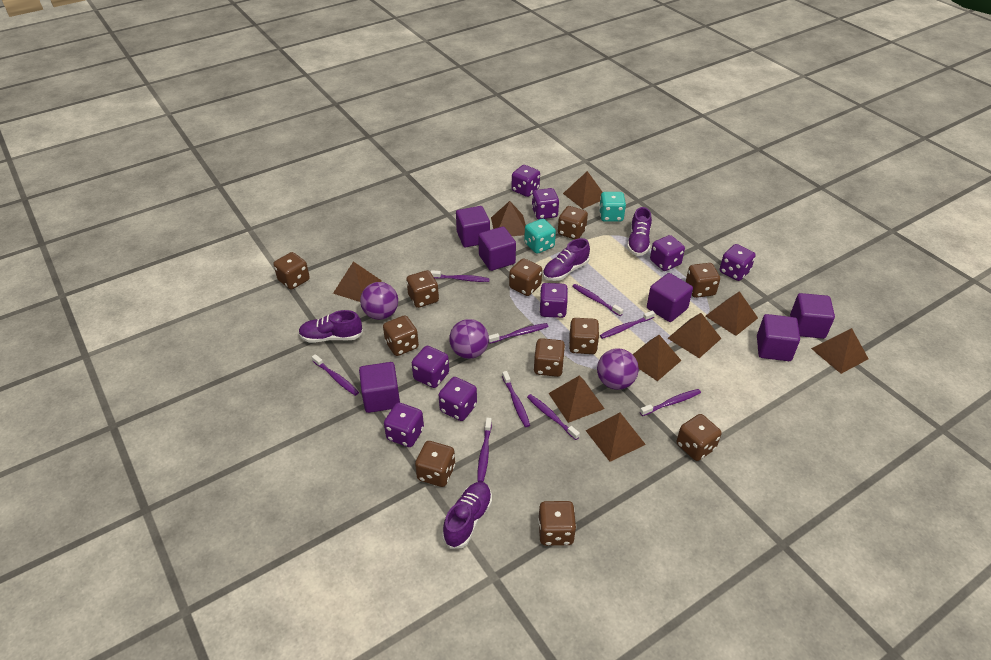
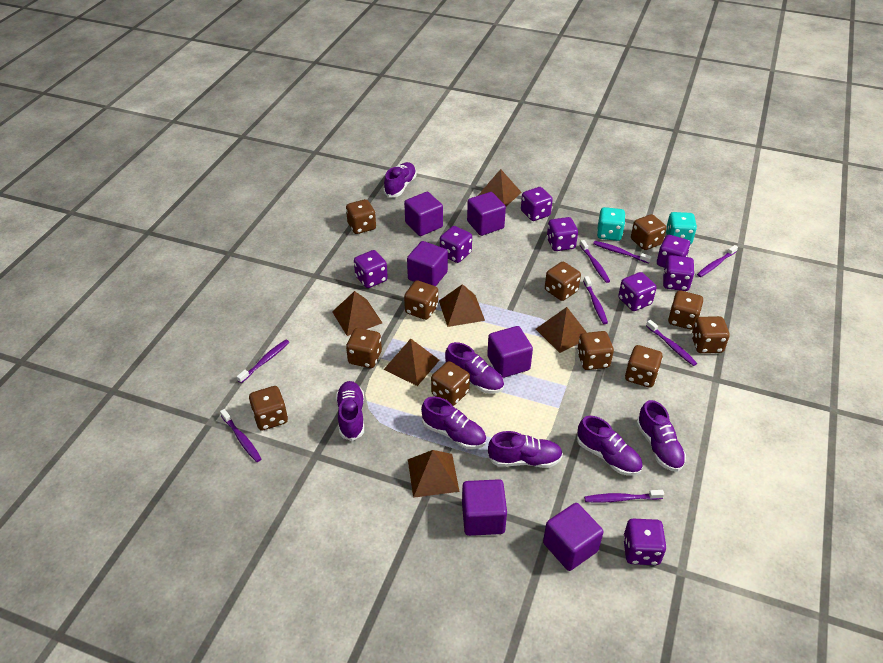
brown pyramid: [333,261,382,302] [491,201,526,236] [549,375,605,423] [563,171,602,209] [586,413,646,462] [632,335,682,381] [667,313,722,358] [706,291,758,336] [811,328,869,374] = 9 -> [332,291,382,336] [383,339,439,386] [408,450,459,498] [439,284,485,327] [478,169,522,206] [536,307,587,353] = 6
purple ball: [360,282,398,320] [449,319,489,359] [597,348,639,390] = 3 -> none = 0
purple shoe: [299,310,363,343] [442,482,492,549] [543,238,590,281] [627,207,652,256] = 4 -> [336,381,364,441] [383,162,417,197] [421,397,486,449] [445,342,504,394] [487,431,563,468] [577,416,643,476] [636,400,686,472] = 7
purple toothbrush: [312,354,359,396] [430,270,490,282] [477,418,492,482] [489,323,549,344] [502,371,530,427] [527,394,580,440] [572,284,623,316] [600,310,655,339] [640,389,701,416] = 9 -> [220,409,261,462] [237,340,289,383] [580,240,610,283] [583,276,608,324] [584,490,664,503] [593,241,652,263] [646,320,697,366] [697,245,738,277] = 8

